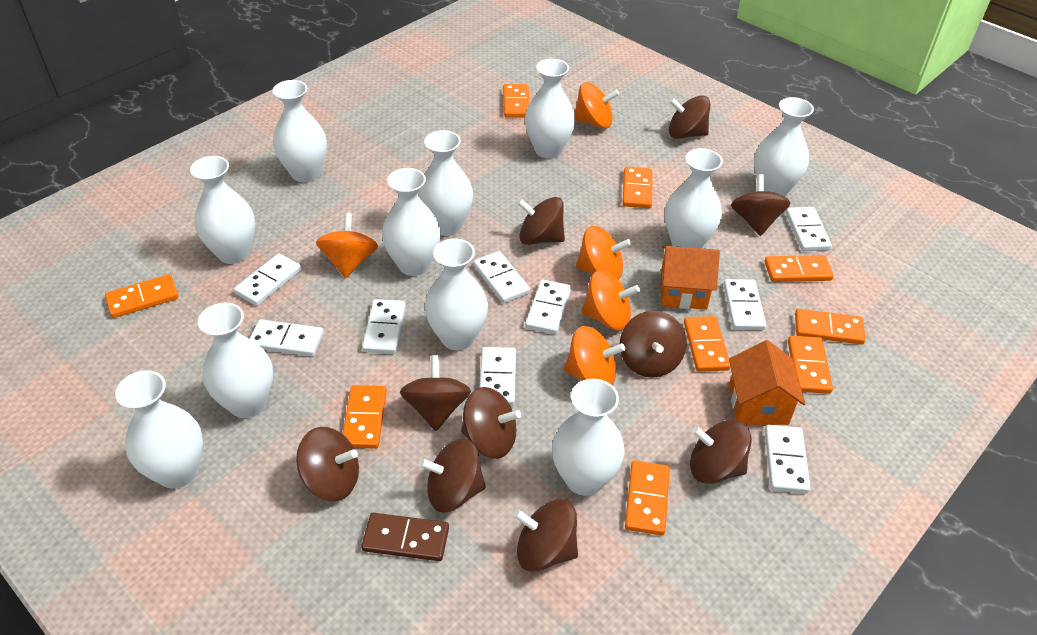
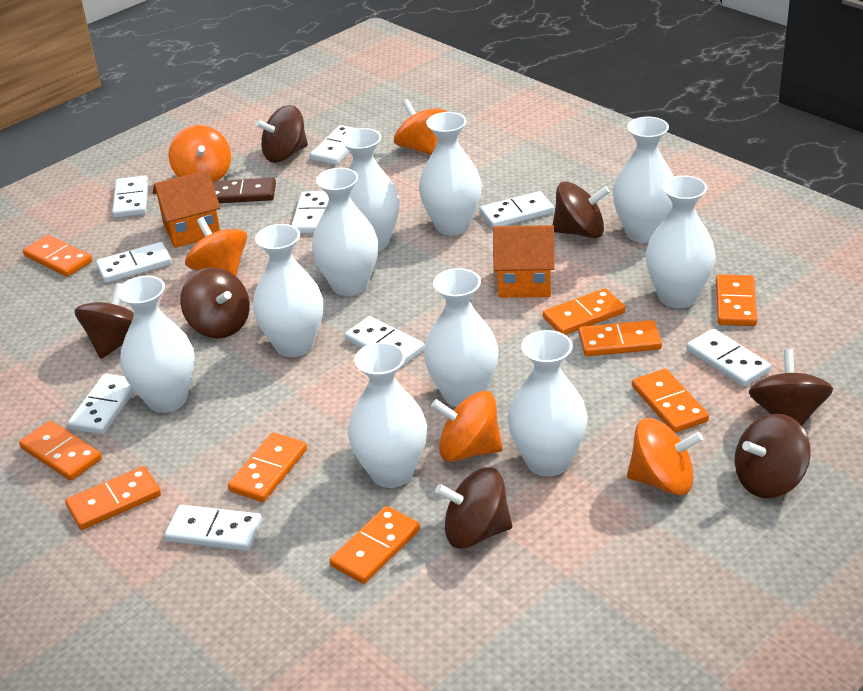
brown spinning top: [296,427,359,501] [400,355,471,431] [419,438,486,513] [461,387,521,459] [513,499,578,572] [517,197,565,245] [620,311,687,378] [669,95,710,139] [690,420,751,484] [731,174,791,236] = 10 -> [74,283,134,359] [180,267,250,338] [256,105,308,163] [435,467,512,549] [553,181,610,238] [735,414,811,498] [749,349,833,426] = 7
white vase: [115,370,203,489] [190,156,255,264] [198,303,273,418] [273,80,327,182] [382,168,441,276] [417,130,473,236] [425,238,488,350] [525,59,575,159] [552,379,625,496] [665,148,723,248] [754,97,814,197] = 11 -> [118,276,195,413] [253,224,323,357] [312,168,378,296] [341,128,400,251] [348,342,427,488] [419,112,482,235] [424,268,498,407] [508,330,588,477] [613,117,674,243] [646,175,716,308] = 10

